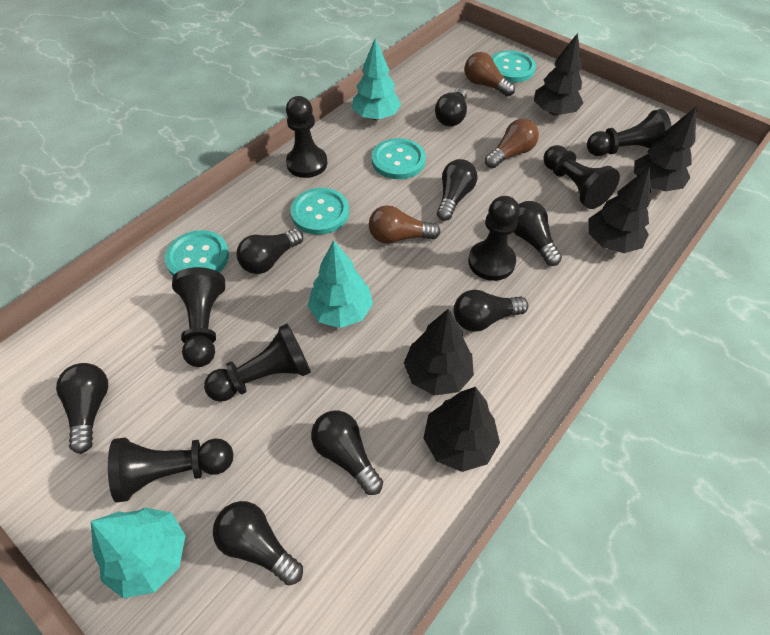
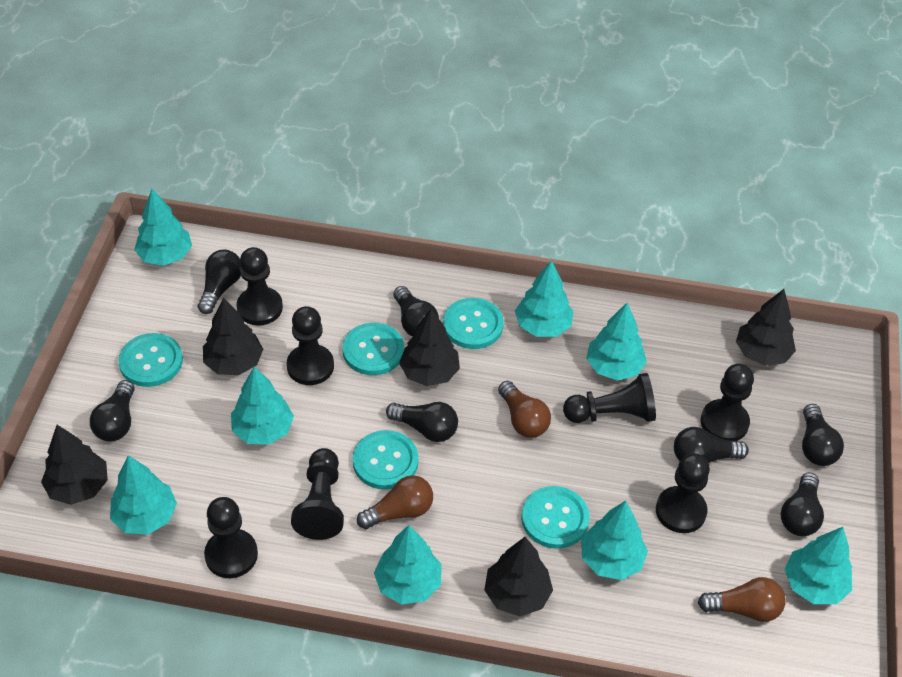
black light bulb: [56,363,108,454] [213,501,303,586] [236,228,303,274] [311,410,383,495] [435,88,467,127] [437,159,477,221] [454,290,528,332] [514,201,562,266] = 8 -> [90,380,135,442] [198,249,241,314] [386,402,458,442] [393,286,439,336] [674,427,749,463] [781,472,824,536] [802,404,844,466] = 7
turquoise button: [164,230,229,276] [290,188,349,235] [372,138,426,179] [491,50,536,83] = 4 -> [118,333,183,387] [342,323,404,375] [352,430,419,490] [443,298,504,349] [521,486,590,549] = 5
turquoise tree: [91,508,185,598] [308,240,373,328] [352,38,401,120] = 3 -> [110,455,177,535] [134,189,192,266] [231,367,294,445] [374,525,442,604] [515,260,573,337] [581,501,648,580] [586,303,647,380] [784,527,852,604] = 8

